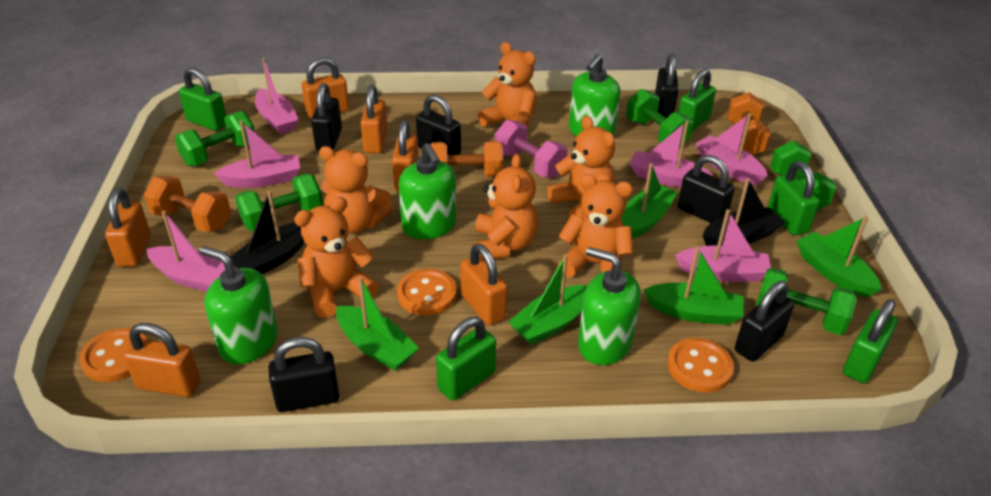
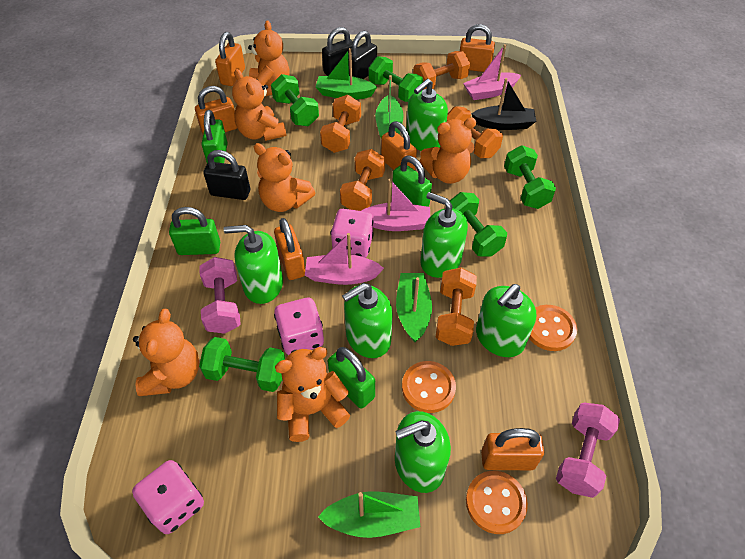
black boat: [230,190,304,274] [703,178,785,246] = 2 -> [471,78,536,130] = 1
black padlock: [268,337,339,412] [311,83,342,151] [416,95,461,155] [655,54,679,118] [678,155,735,223] [735,281,794,362] = 6 -> [204,150,250,200] [322,27,353,76] [348,31,377,79] = 3
green boat: [336,276,419,371] [509,254,587,345] [621,163,677,239] [644,247,744,325] [797,216,881,297] = 5 -> [316,48,377,99] [318,492,420,538] [375,75,404,137] [396,273,432,342] = 4
green padlock: [179,67,226,131] [436,317,496,401] [678,69,716,132] [768,161,819,236] [843,299,898,383] = 5 -> [169,207,220,255] [202,110,228,163] [328,347,375,409] [393,156,432,207] = 4
green soap dispenser: [199,246,278,364] [399,143,456,239] [569,54,620,136] [578,247,641,365] = 4 -> [224,225,283,304] [342,283,393,358] [395,411,451,493] [406,79,448,151] [420,192,468,278] [476,284,536,357] = 6
orange dumbbell: [144,176,231,232] [430,141,503,177] [727,92,771,155] = 3 -> [320,95,361,153] [340,149,385,211] [413,51,470,90] [436,268,477,346] [447,106,503,158] = 5
pink boat: [147,211,225,292] [214,120,300,188] [255,58,298,134] [630,121,714,187] [675,209,771,282] [695,113,768,185] = 6 -> [305,233,384,285] [362,179,430,231] [463,44,521,100] = 3
pink dice: none = 0 -> [132,460,204,534] [274,298,324,355] [331,209,374,258] = 3
pink dumbbell: [495,120,568,178] = 1 -> [199,257,241,334] [556,403,620,498] = 2

